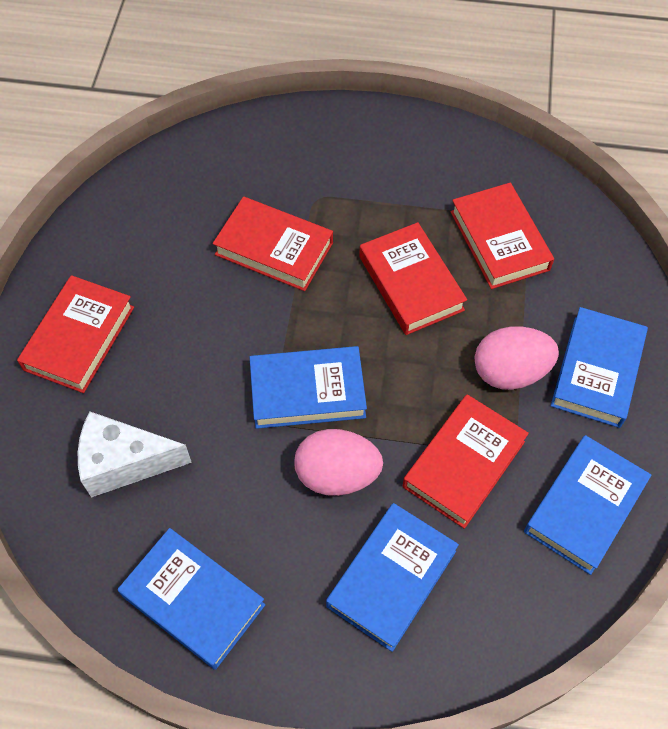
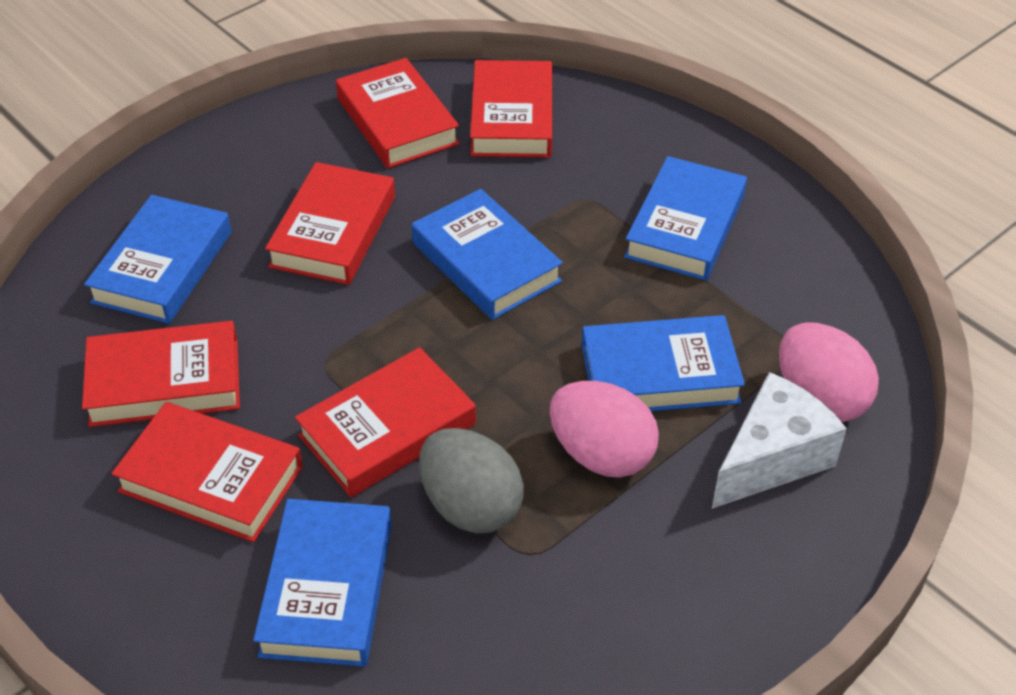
grey egg: none = 0 -> [419,428,524,533] = 1
red book: [17,275,134,393] [213,196,333,291] [359,222,467,335] [403,394,529,529] [450,183,554,289] = 5 -> [82,321,240,427] [112,402,303,542] [265,162,395,285] [295,347,476,497] [336,58,460,168] [470,60,552,158] = 6

